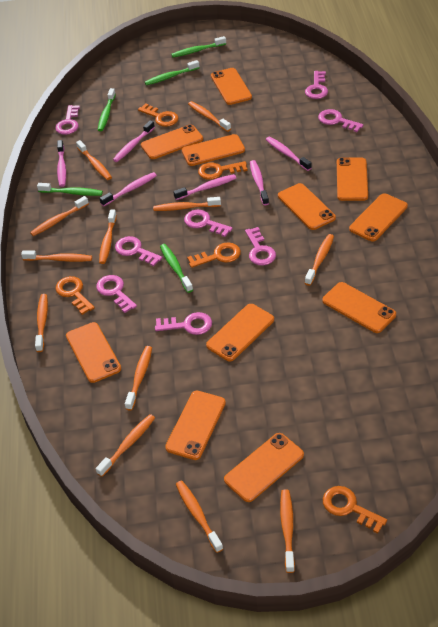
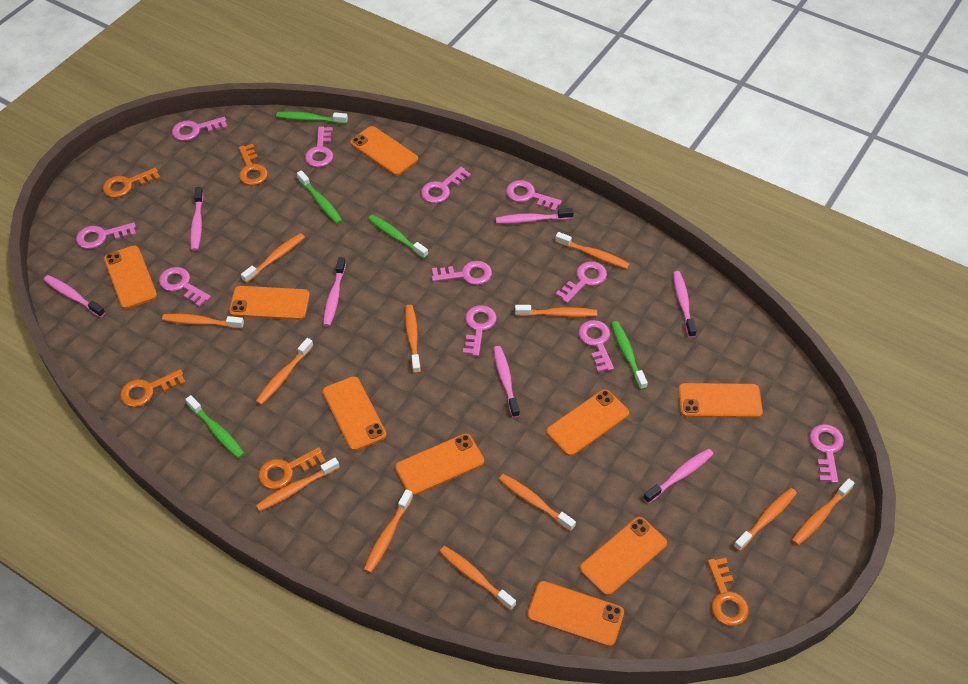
orange phone: [66,322,121,383] [141,124,203,159] [165,391,226,460] [182,134,245,166] [206,304,274,362] [211,68,252,105] [224,433,304,502] [278,183,336,230] [322,282,396,333] [337,157,368,201] [349,193,408,241] = 11 -> [104,246,157,309] [229,286,310,320] [323,376,387,451] [350,126,418,176] [395,434,484,496] [527,581,624,647] [546,389,629,456] [580,517,667,596] [678,383,763,418] = 9
pink key: [55,105,80,135] [96,275,137,313] [115,236,163,266] [155,312,212,335] [184,210,233,237] [245,227,276,266] [305,71,328,99] [318,109,364,132] = 8 -> [76,222,136,249] [159,267,211,307] [172,117,228,141] [305,127,333,167] [421,167,471,203] [432,261,492,285] [463,305,497,356] [506,180,562,212] [556,261,607,303] [579,320,614,372] [810,424,844,483] = 11
pink toothbrush: [57,140,66,187] [99,172,157,206] [113,120,155,162] [173,174,236,200] [250,160,269,205] [265,137,312,171] = 6 -> [44,275,106,317] [190,187,204,251] [323,257,346,327] [493,346,520,418] [496,208,574,224] [643,448,713,504] [673,271,696,338] = 7

